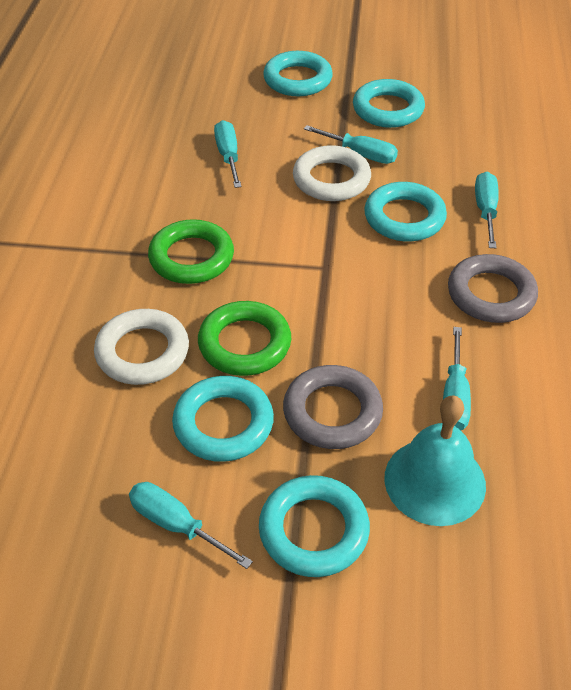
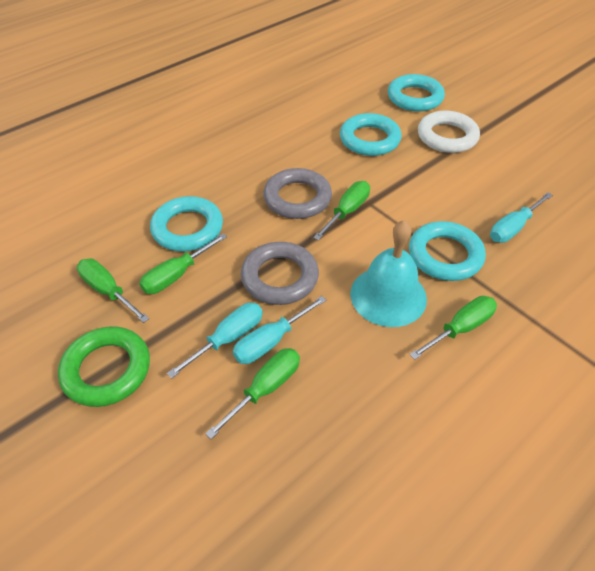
green ring: [148,219,234,284] [198,301,291,376] = 2 -> [58,326,150,407] = 1
green screwdriver: none = 0 -> [77,259,149,323] [139,233,227,294] [205,348,300,439] [313,181,370,241] [409,296,497,360] = 5
turquoise ring: [172,376,274,462] [259,475,370,577] [263,51,333,96] [353,79,425,128] [364,182,447,241] = 5 -> [150,196,223,252] [340,113,402,156] [388,74,445,112] [409,221,486,281] = 4
turquoise screwdriver: [129,482,253,569] [214,120,242,188] [304,125,398,164] [443,327,471,430] [475,172,499,248] = 5 -> [167,303,263,379] [233,296,327,364] [490,192,553,243] = 3
white ring: [94,309,189,385] [293,145,371,201] = 2 -> [418,110,480,153] = 1

